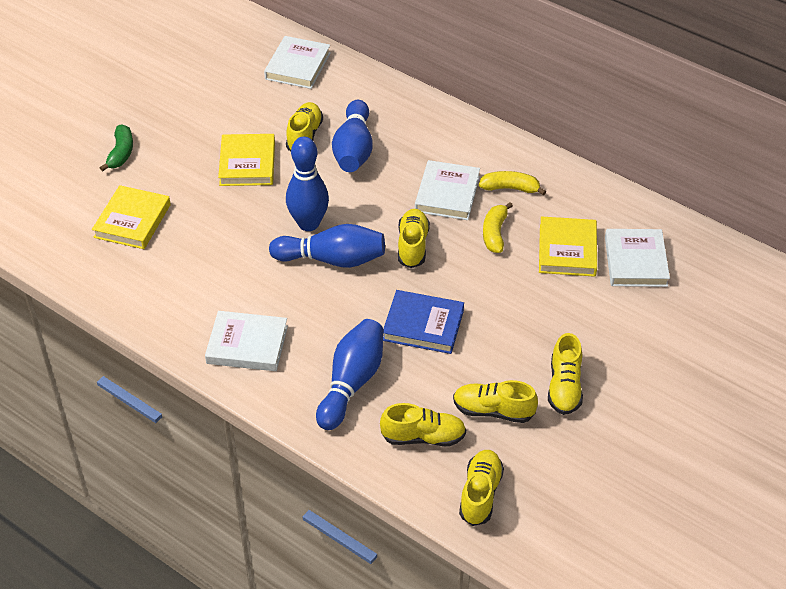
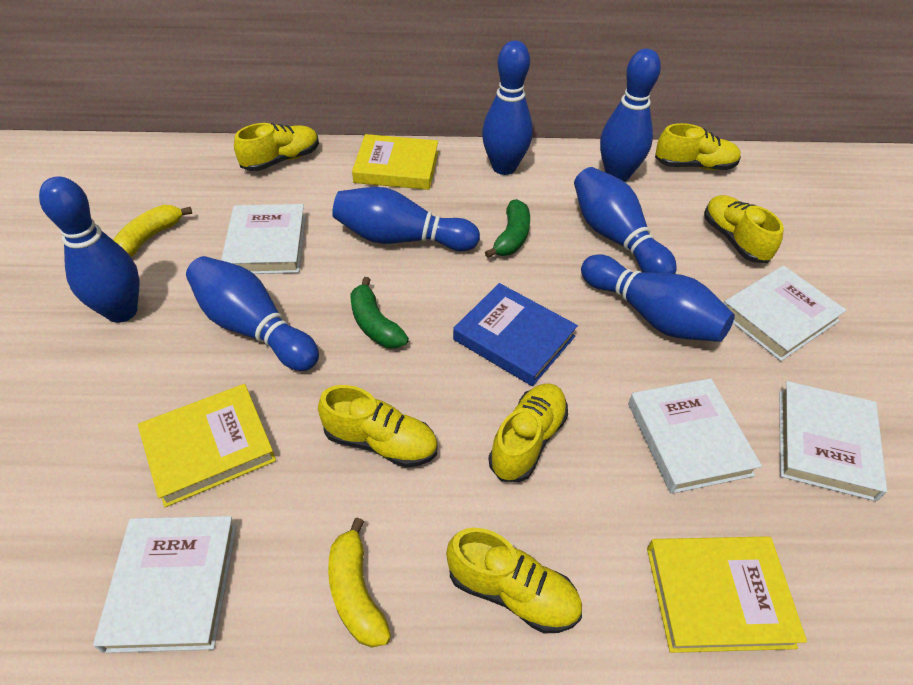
blue bowling pin: [269,224,385,268] [286,137,329,231] [316,319,383,430] [332,100,373,172] = 4 -> [39,176,140,323] [186,256,319,371] [332,187,480,251] [482,41,533,175] [574,167,677,274] [581,254,735,342] [600,49,661,182] = 7
green banana: [100,124,133,172] = 1 -> [350,277,409,349] [485,199,530,258] = 2
white book: [205,311,288,371] [264,36,331,89] [415,160,480,220] [605,229,670,287] = 4 -> [93,516,237,653] [221,204,306,274] [628,378,762,494] [724,265,847,361] [779,381,887,501] = 5

